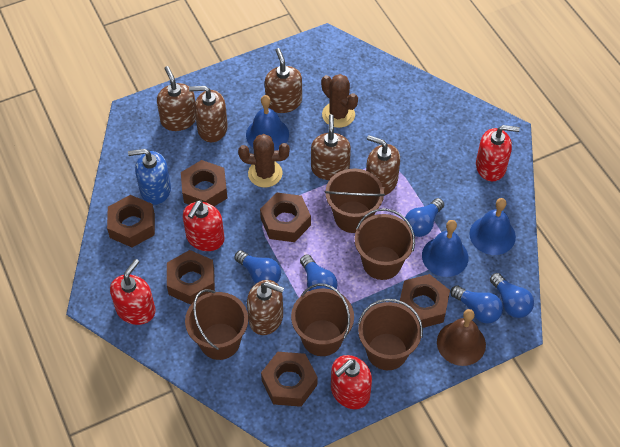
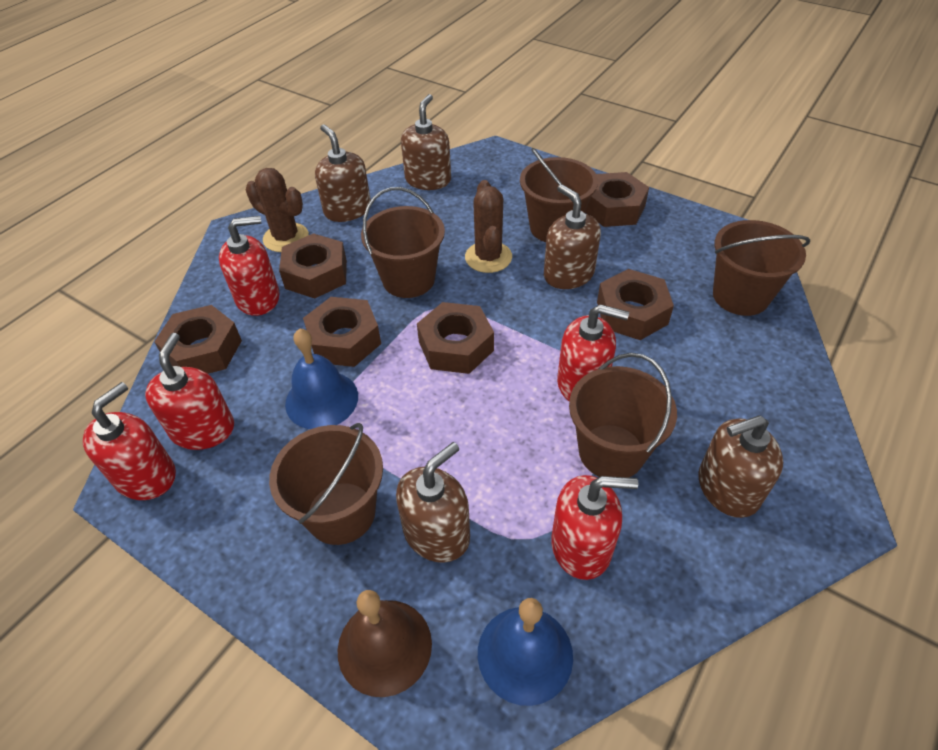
blue bell: [246,95,289,150] [422,220,468,277] [469,198,516,255] = 3 -> [285,328,358,429] [478,598,573,706] = 2
blue light bulb: [234,250,281,284] [300,254,338,291] [405,198,444,237] [450,285,503,324] [490,273,534,318] = 5 -> none = 0
blue soap dispenser: [128,149,171,205] = 1 -> none = 0
brown soap dispenser: [157,66,196,131] [189,86,228,142] [247,280,284,335] [265,48,302,113] [311,114,351,180] [366,135,400,195] = 6 -> [315,124,371,222] [396,442,470,563] [401,94,451,190] [544,184,601,289] [698,415,783,518] = 5
red soap dispenser: [110,259,156,325] [183,200,225,251] [331,355,372,409] [476,125,520,181] = 4 -> [83,382,176,500] [145,333,234,450] [219,216,280,316] [551,475,638,580] [557,304,629,401] = 5

